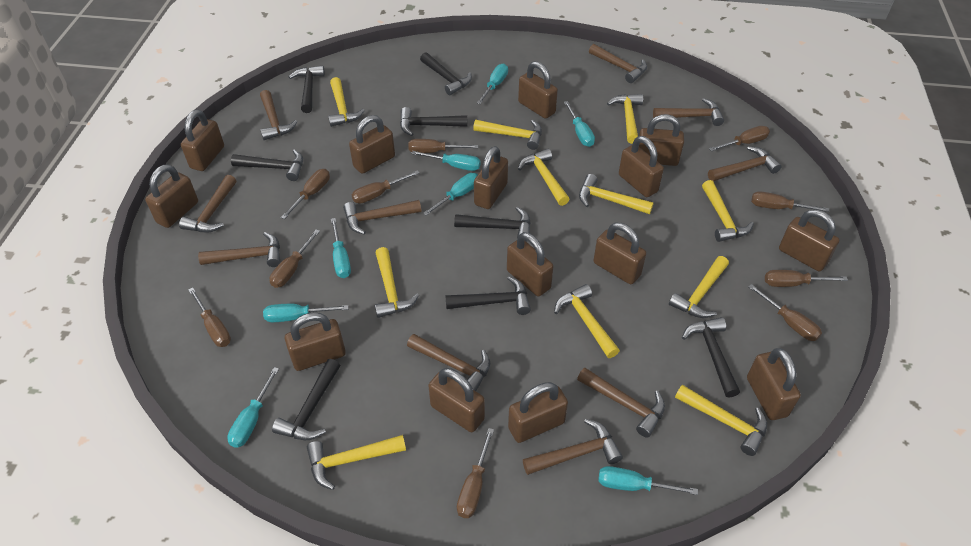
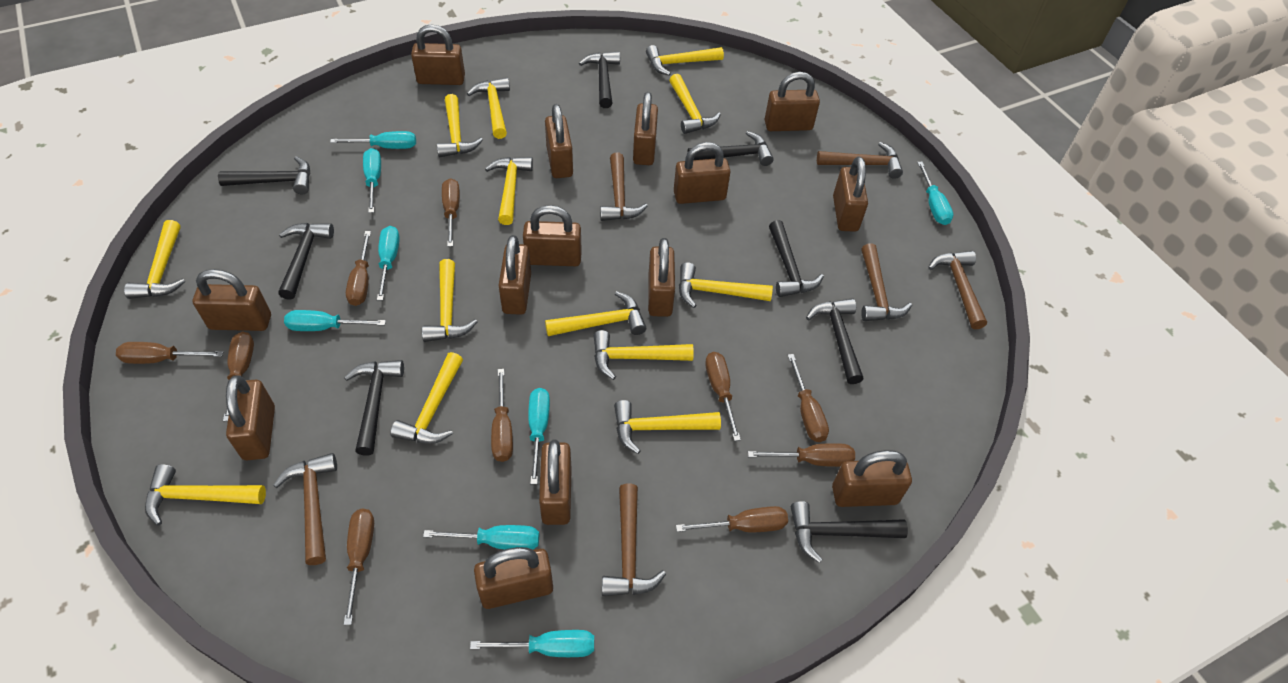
brown hammer: [179,175,236,233] [198,232,281,267] [260,90,297,140] [343,200,421,234] [407,334,490,391] [523,419,623,475] [577,368,665,438] [589,44,647,83] [653,98,724,126] [708,146,782,182] = 10 -> [273,453,337,565] [600,153,648,221] [602,484,666,596] [817,142,903,179] [861,244,912,321] [928,251,987,329] = 6
yellow hammer: [307,435,406,490] [328,77,365,127] [375,247,419,318] [473,120,542,150] [518,149,570,206] [554,284,620,358] [579,174,654,214] [607,94,643,144] [669,256,729,318] [675,385,767,456] [702,180,754,242] = 11 -> [124,220,185,299] [145,464,266,526] [390,352,463,444] [422,259,477,342] [437,94,483,157] [467,78,510,139] [485,157,533,225] [545,291,646,336] [594,330,694,380] [614,400,721,454] [646,45,724,76] [669,74,721,134] [679,262,773,308] = 13

